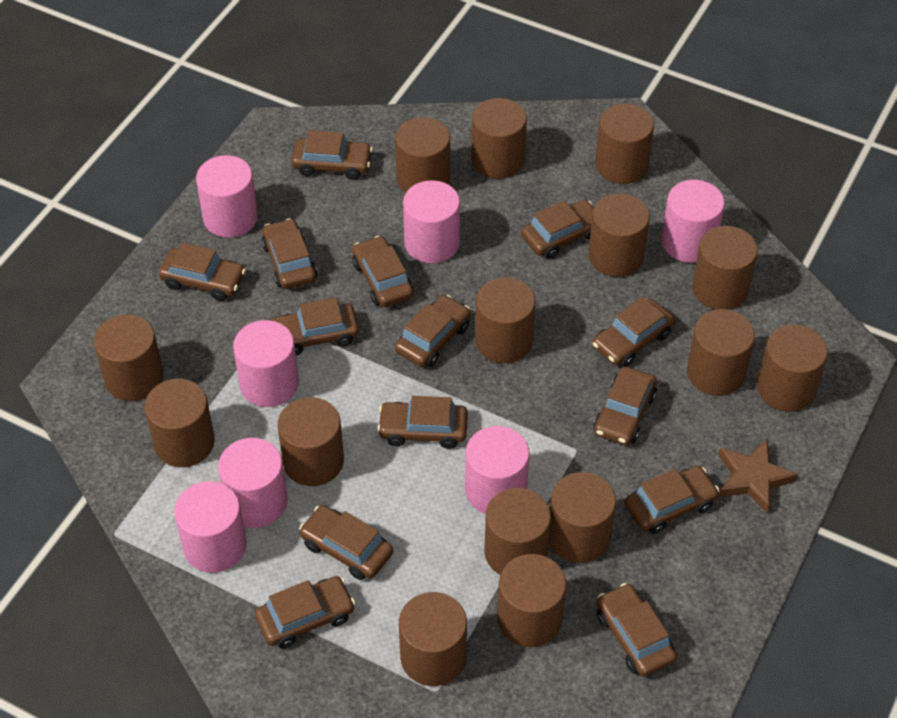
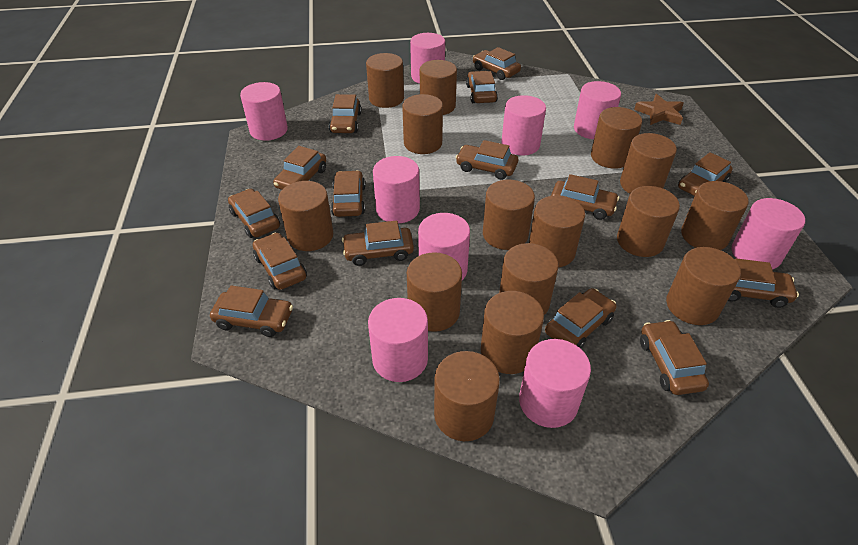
brown car: [159,242,246,301] [255,576,356,648] [261,218,317,289] [272,297,359,355] [292,130,373,180] [299,505,393,580] [352,236,414,307] [377,396,468,449] [395,295,471,367] [521,200,594,259] [593,297,674,367] [593,366,657,445] [596,583,677,677] [625,466,719,534] = 14 -> [210,285,293,337] [228,189,280,238] [253,233,307,290] [273,146,326,190] [329,94,362,133] [331,170,366,217] [342,221,414,266] [456,140,518,180] [466,71,498,103] [473,47,521,80] [545,288,616,348] [551,174,619,220] [640,320,709,395] [678,152,733,196] [728,258,799,308] = 15
pink cylinder: [174,481,247,573] [196,155,258,238] [218,438,288,528] [233,320,299,407] [403,180,460,263] [465,426,530,514] [662,180,725,263] = 7 -> [240,82,288,141] [368,298,428,382] [373,156,420,223] [410,33,445,84] [418,213,470,280] [501,95,546,155] [519,339,591,428] [574,81,621,139] [732,198,805,270] = 9

